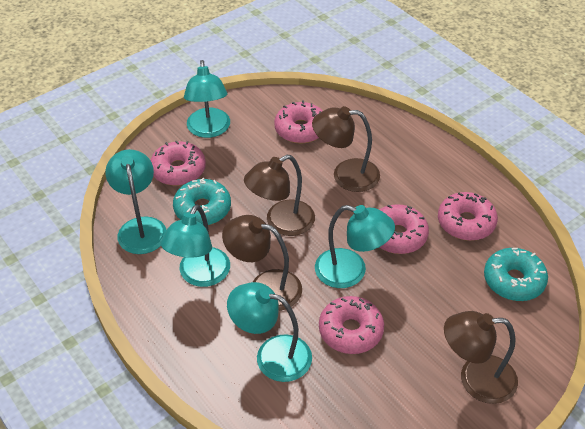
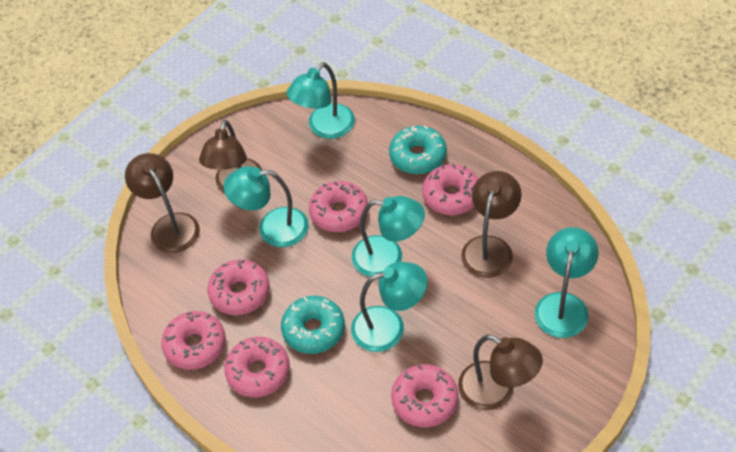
pink donut: [150,140,206,186] [274,100,323,144] [319,296,384,354] [379,204,429,254] [438,192,498,241] = 5 -> [161,311,226,370] [207,260,270,315] [224,337,290,397] [309,181,368,232] [391,364,458,427] [422,164,478,215] = 6

